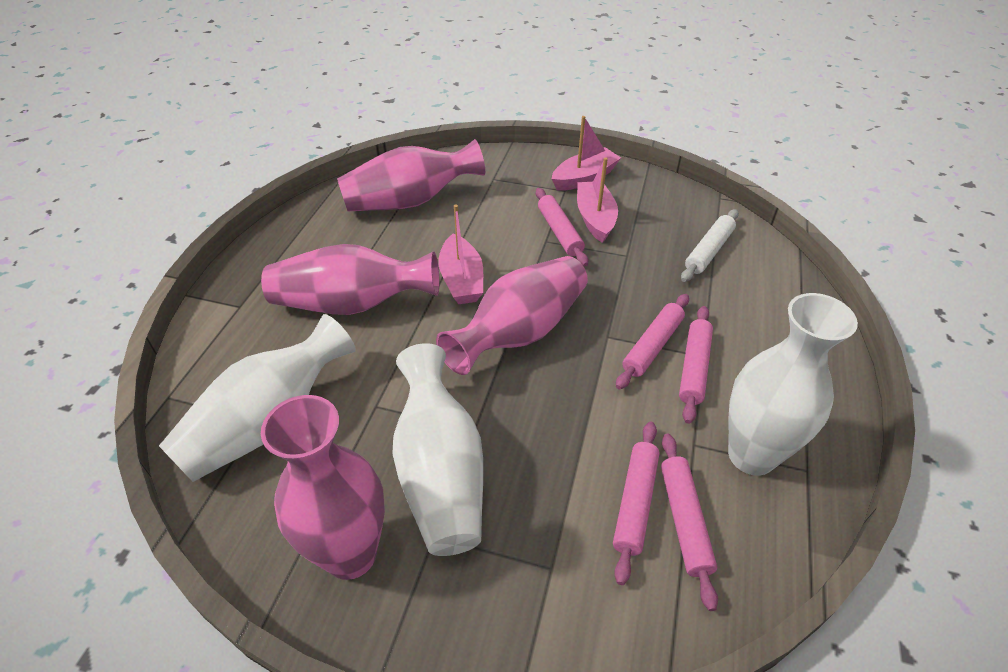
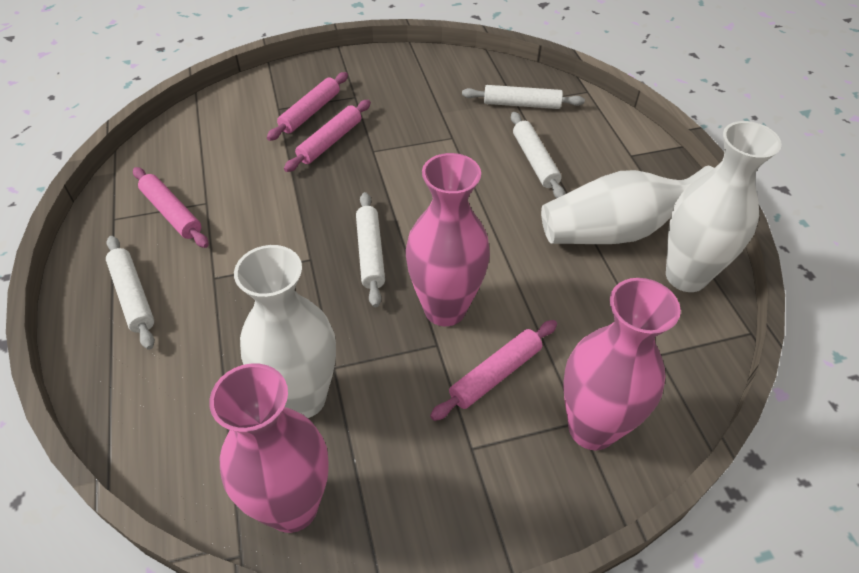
pink boat: [438,205,483,304] [552,116,621,191] [577,157,618,243] = 3 -> none = 0
pink rolling pin: [536,188,588,266] [613,422,660,585] [616,294,689,390] [661,433,718,611] [679,306,713,424] = 5 -> [133,167,209,248] [267,72,348,141] [284,100,371,172] [430,320,557,421] = 4
pink vase: [261,244,439,315] [261,395,385,580] [337,139,485,211] [436,256,588,375] = 4 -> [209,363,329,533] [406,153,490,326] [563,278,681,450] = 3
white rolling pin: [681,209,739,282] = 1 -> [106,236,155,350] [356,192,385,307] [462,85,585,109] [511,112,565,198] = 4

